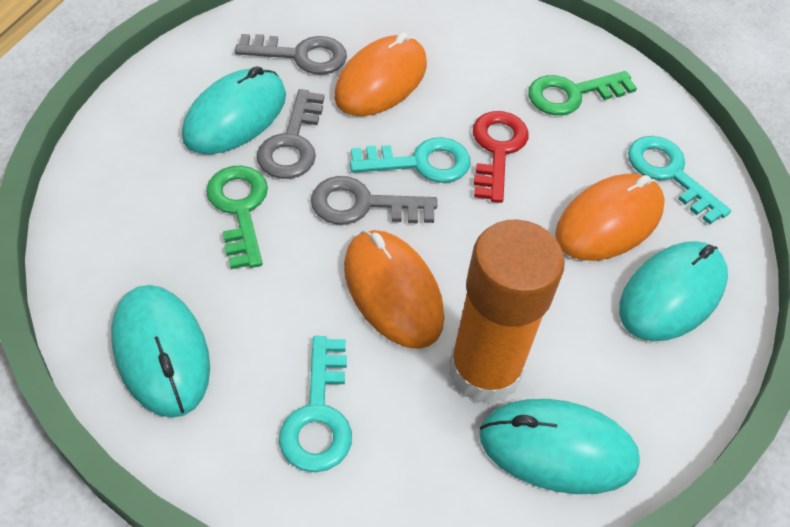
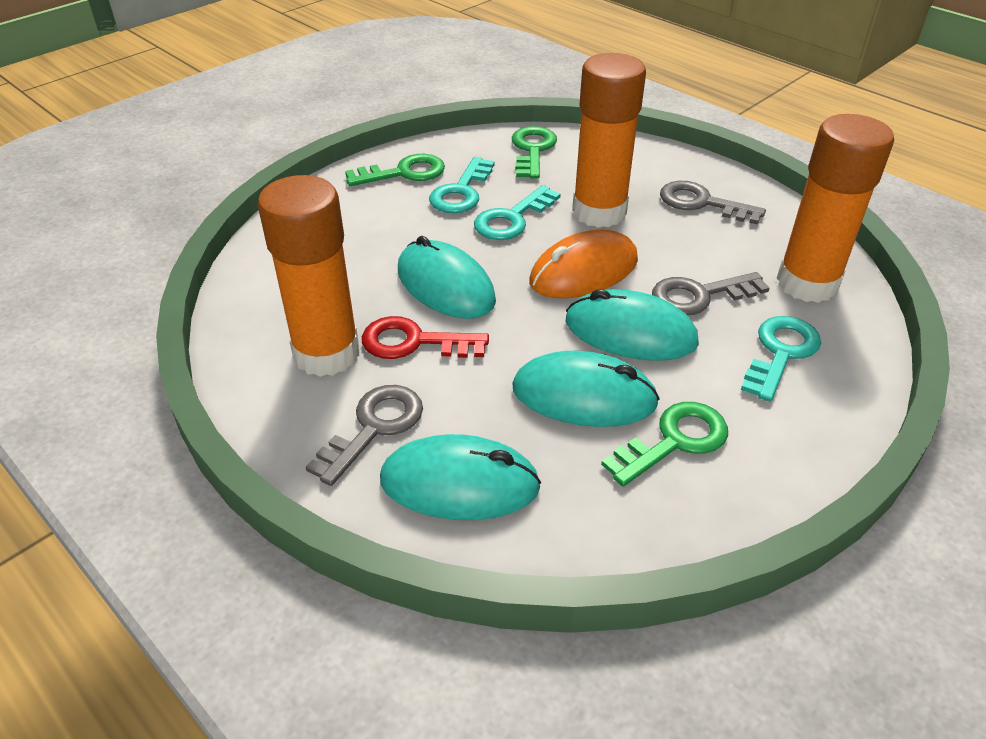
green key: [206,165,268,269] [528,71,637,115] = 2 -> [345,154,445,186] [512,126,557,179] [601,402,728,487] = 3
orange glue stick: [449,219,565,404] = 1 -> [257,175,359,377] [572,53,646,228] [777,114,894,303] = 3
orange mouse: [334,32,427,116] [344,230,444,349] [555,174,665,261] = 3 -> [529,229,638,299] = 1

